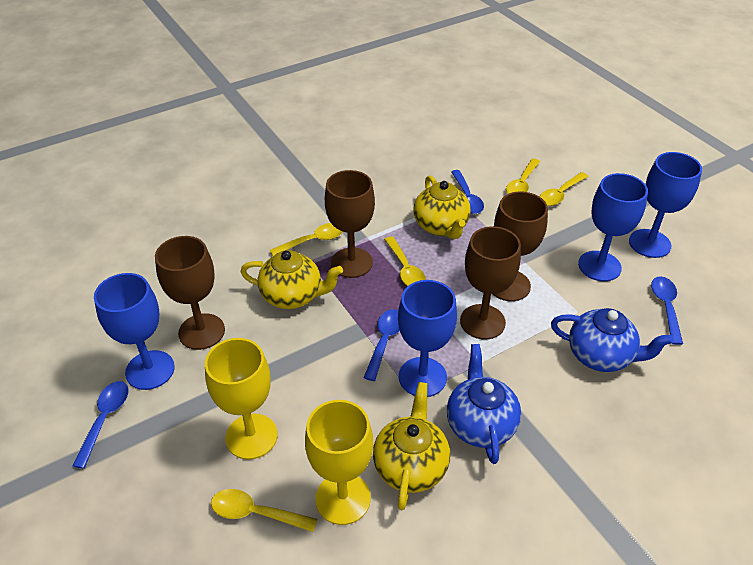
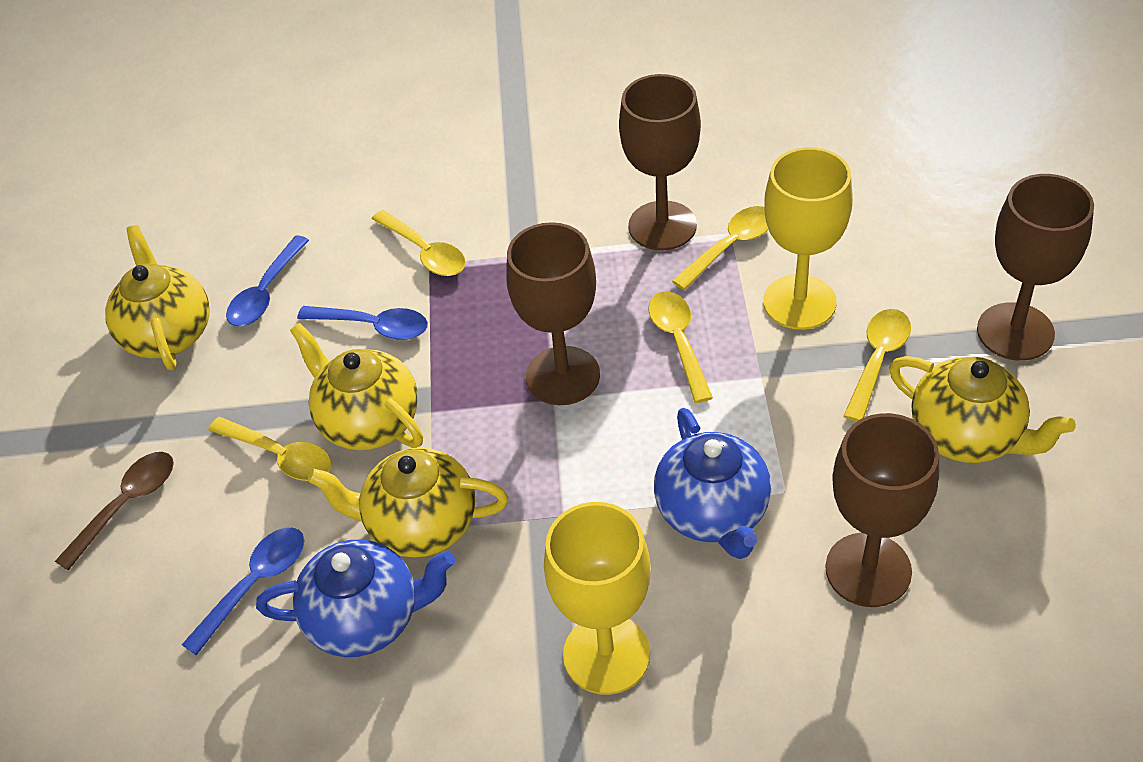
blue goblet: [94,273,175,390] [398,280,457,397] [578,173,648,281] [629,152,702,258] = 4 -> none = 0
blue spoon: [72,381,129,469] [364,309,400,381] [451,170,484,214] [651,276,683,345] = 4 -> [182,528,305,655] [226,236,309,326] [297,306,428,340] = 3
brown spoon: none = 0 -> [55,452,174,571] = 1
yellow teapot: [241,250,343,309] [373,382,450,510] [414,175,471,239] = 3 -> [105,225,210,370] [290,323,423,450] [308,448,508,558] [889,356,1076,463] = 4

